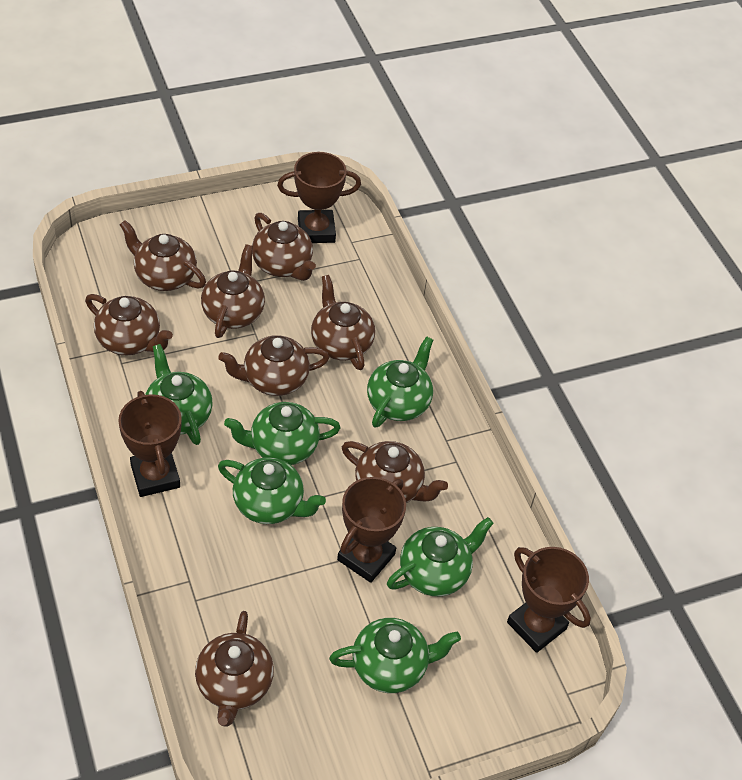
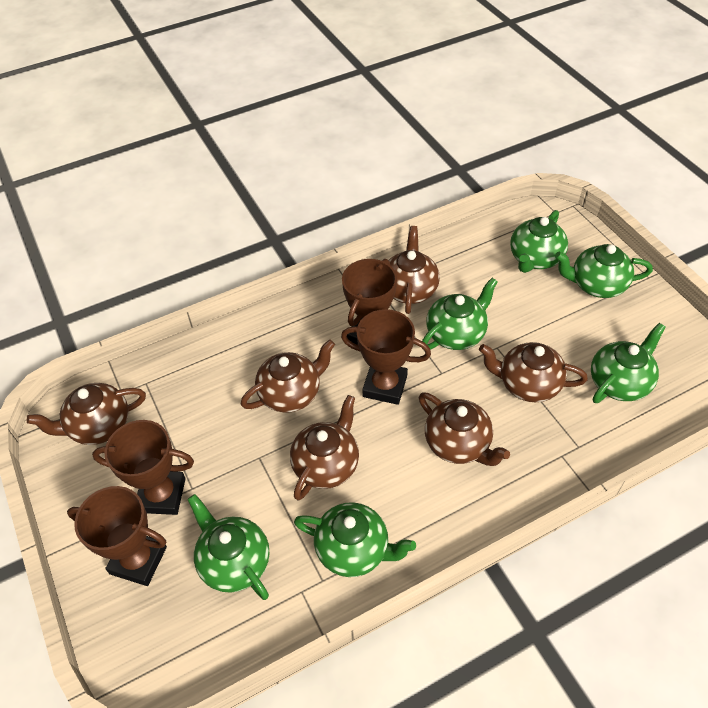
brown teapot: [85,294,173,355] [120,220,206,291] [195,611,274,727] [201,244,265,338] [218,335,329,396] [252,213,316,281] [311,275,375,370] [342,441,448,503] = 8 -> [27,383,146,445] [241,340,335,413] [290,395,359,501] [389,226,440,314] [419,392,510,466] [479,342,588,402] = 6

